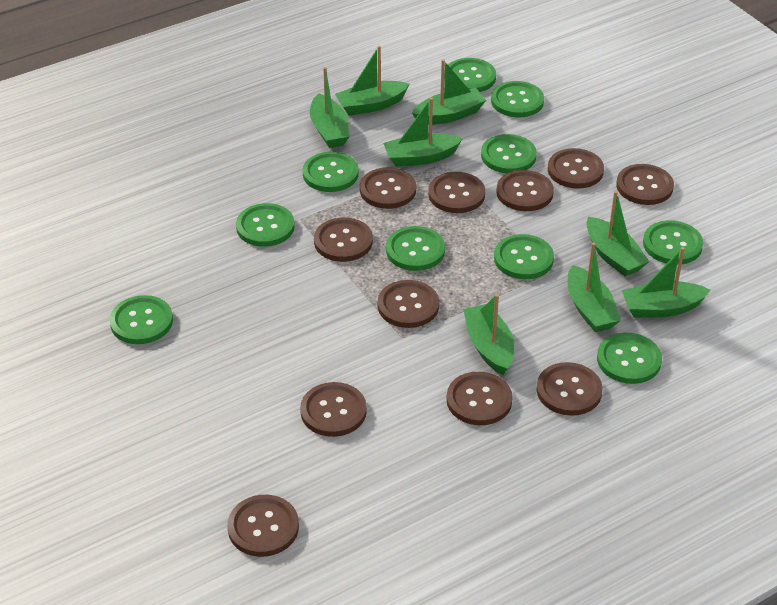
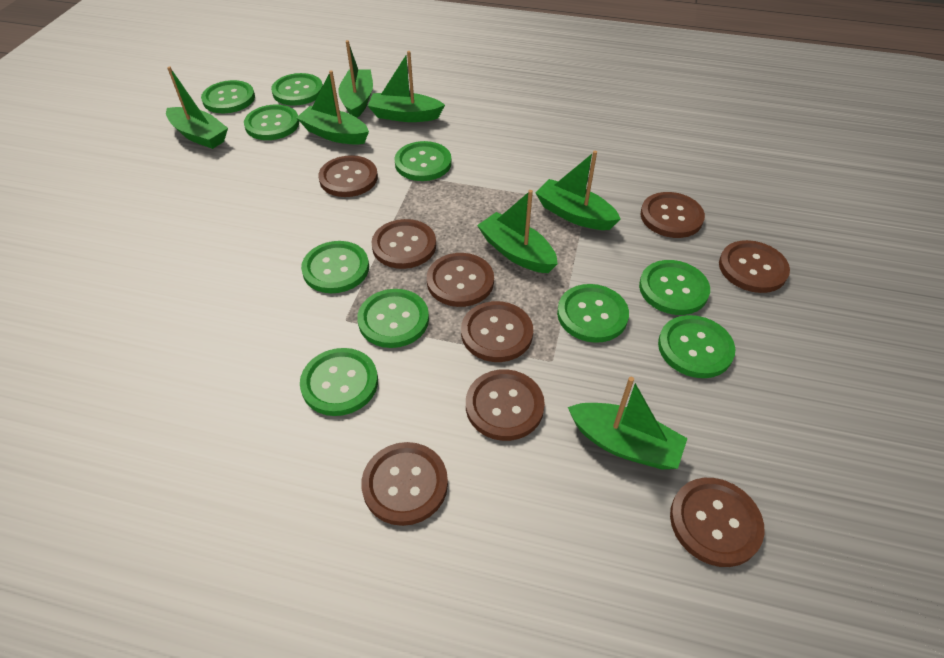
brown button: [227,495,299,557] [300,382,367,437] [314,217,373,262] [360,167,416,209] [378,280,439,328] [428,172,485,213] [446,372,513,425] [496,170,554,211] [536,362,603,416] [548,148,604,189] [616,164,674,205] = 11 -> [318,155,378,197] [361,442,448,526] [371,219,436,269] [427,253,494,307] [461,301,533,362] [466,369,545,441] [640,192,705,238] [670,478,765,567] [719,240,790,293] = 9
green boat: [310,67,350,148] [335,46,409,116] [383,98,463,167] [412,59,486,125] [463,294,514,375] [568,242,621,332] [586,191,650,277] [621,247,710,318] = 8 -> [166,66,228,149] [296,70,369,145] [338,40,373,118] [368,51,445,122] [477,190,558,273] [535,151,621,230] [568,377,688,470] = 7

